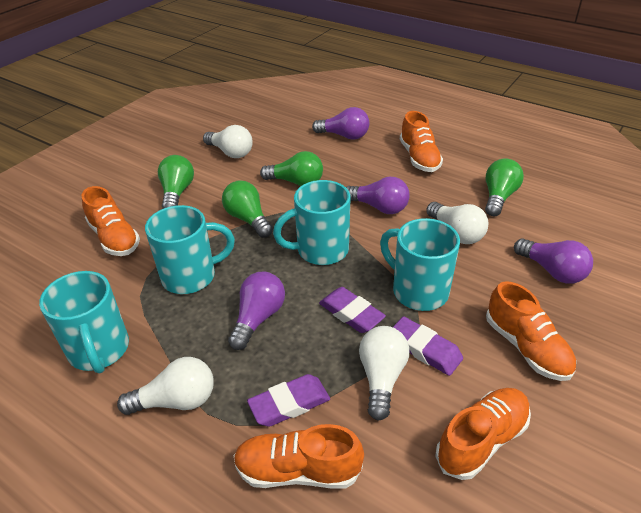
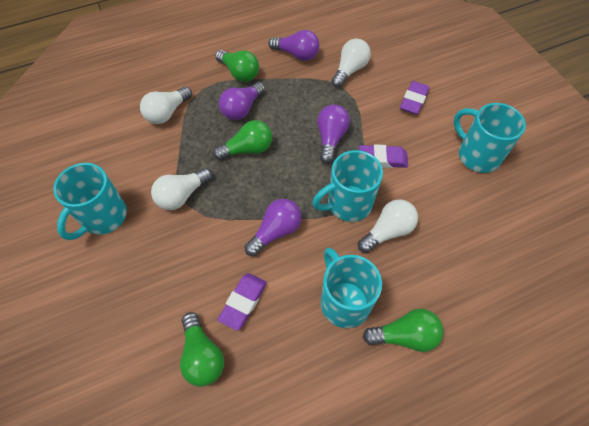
orange shoe: [82,186,140,256] [233,424,364,489] [400,111,443,172] [435,388,531,480] [486,281,576,381] = 5 -> none = 0

